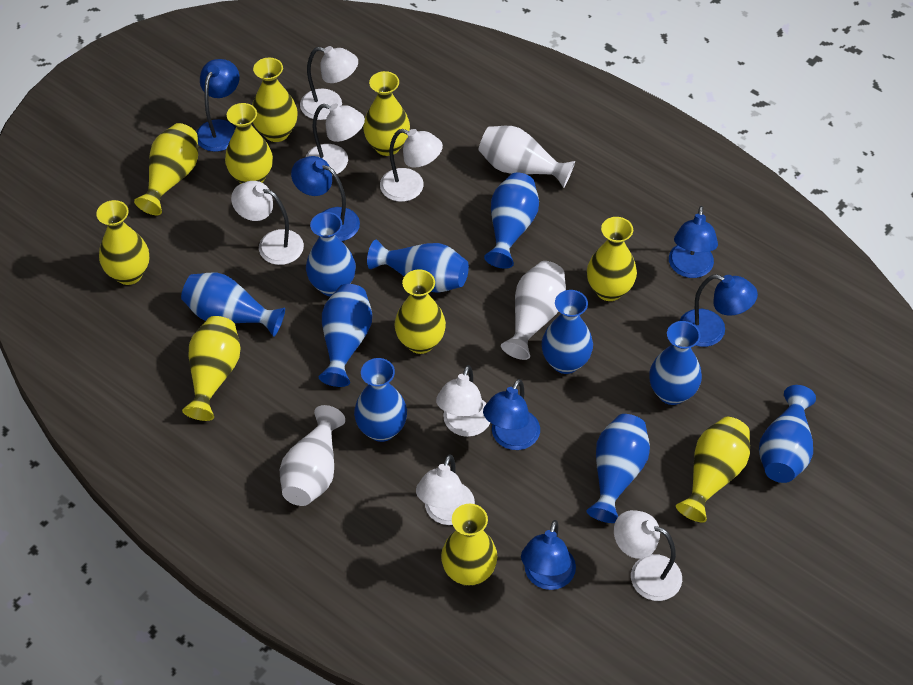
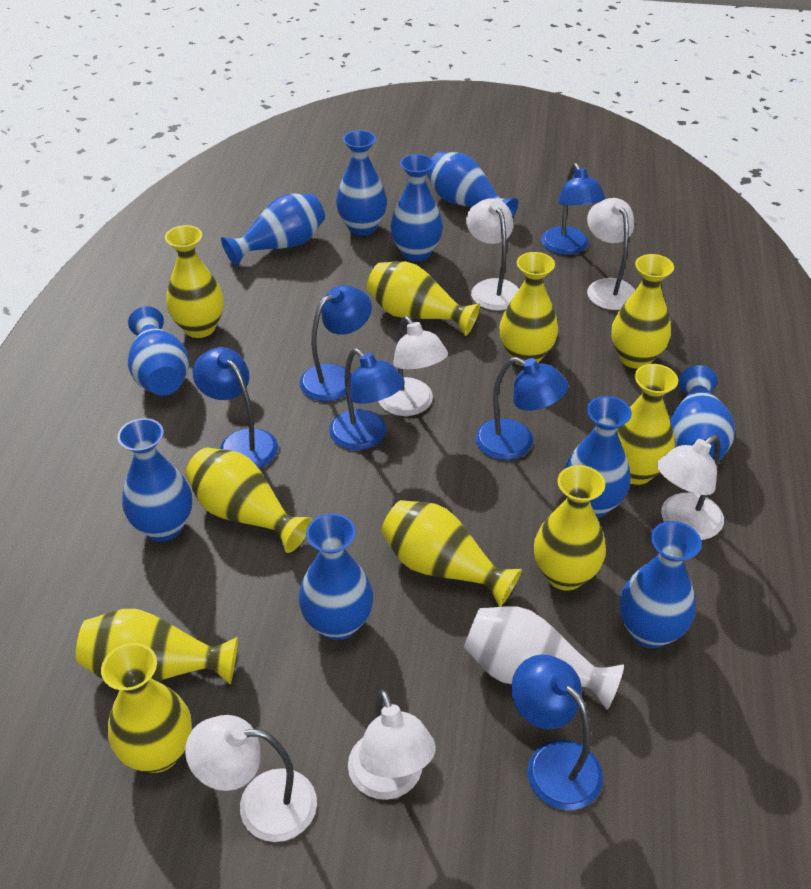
white lamp: [231,181,304,265] [300,46,358,120] [306,103,365,176] [380,129,443,202] [416,455,475,525] [436,365,490,437] [614,510,682,601] = 7 -> [185,715,317,842] [348,689,436,800] [378,316,448,416] [466,198,519,310] [587,198,635,310] [657,435,724,540] = 6
white vase: [280,405,345,506] [478,126,575,188] [501,261,566,360] = 3 -> [464,606,624,710] = 1

